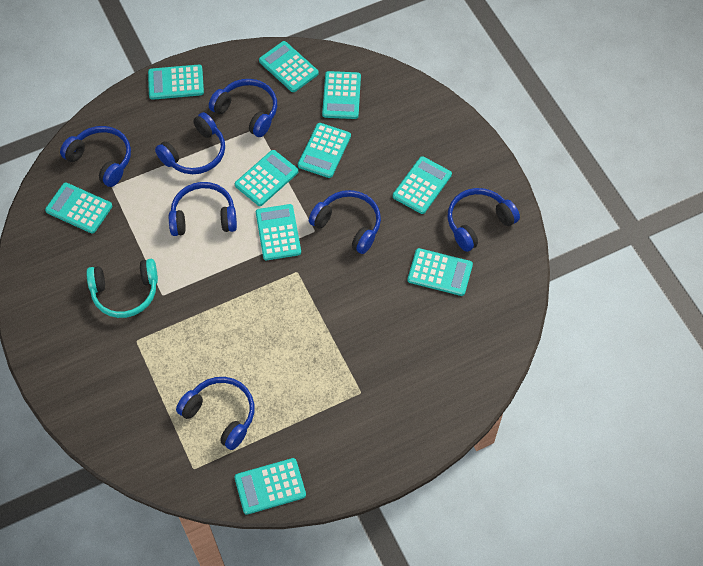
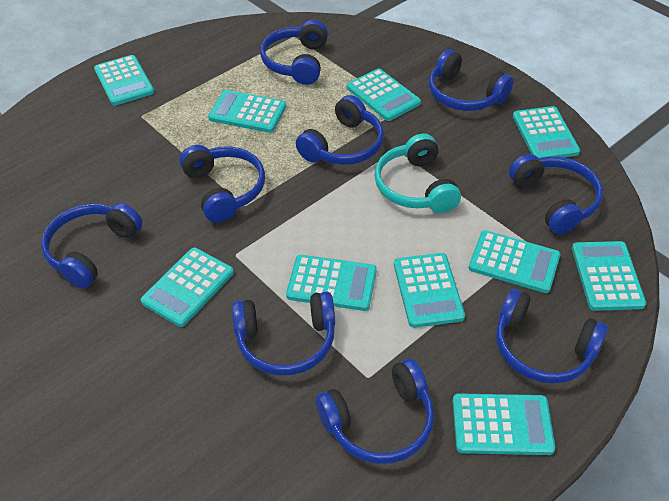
blue headphones: [60,126,131,187] [155,112,225,174] [169,182,237,236] [176,377,254,450] [209,79,277,137] [309,190,381,254] [448,188,520,252] = 7 -> [41,203,143,289] [180,145,265,223] [232,292,335,375] [260,20,328,85] [296,95,384,165] [316,359,434,464] [429,49,514,111] [496,289,608,384] [509,154,603,234] = 9

